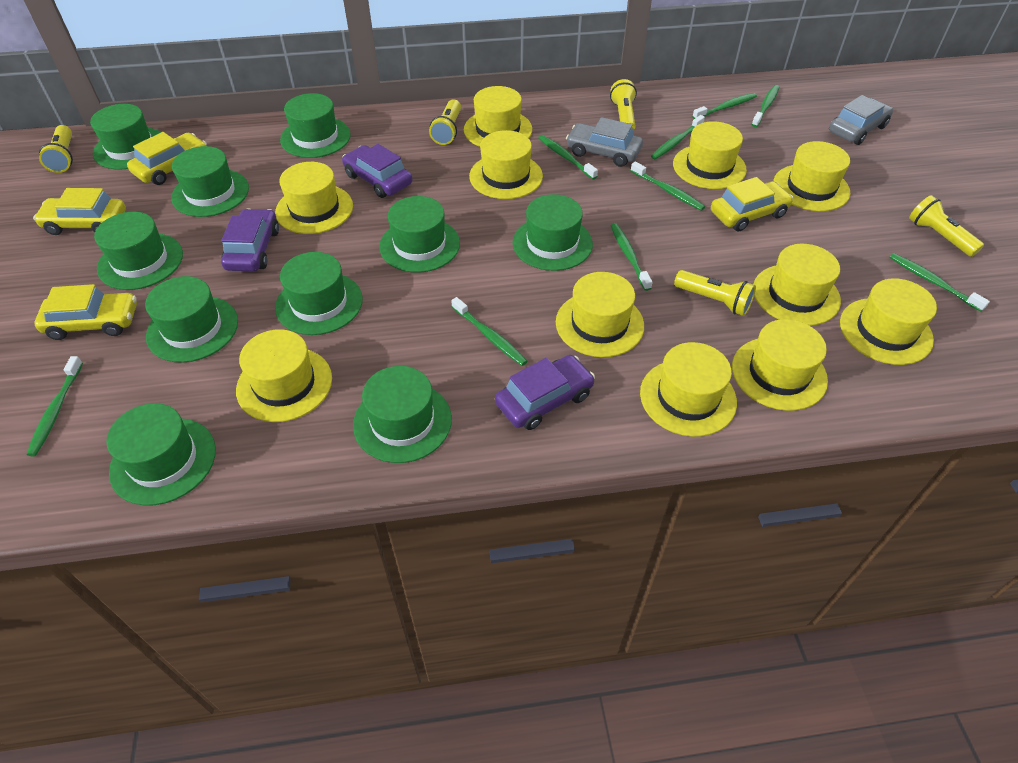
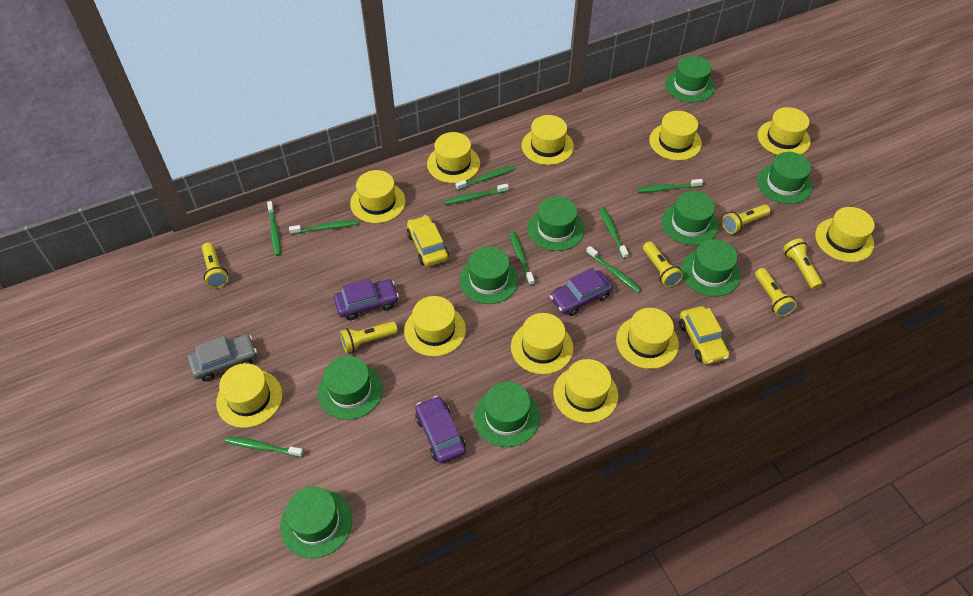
green hat: [90,104,161,169] [94,212,183,290] [106,403,216,506] [145,276,238,363] [171,146,249,217] [275,252,363,335] [280,93,351,158] [353,366,452,463] [379,196,460,273] [512,194,593,271] = 10 -> [280,487,352,559] [318,356,383,420] [459,246,519,304] [474,382,540,447] [528,196,584,251] [661,191,718,245] [665,56,715,102] [681,239,741,297] [757,152,812,204] = 9
grey car: [566,117,643,167] [829,95,893,145] = 2 -> [188,334,257,381] = 1
yellow car: [33,188,126,235] [34,284,137,340] [127,132,207,185] [711,177,793,232] = 4 -> [407,215,449,267] [679,306,730,365] = 2
yellow flashlight: [39,125,73,173] [429,99,461,145] [610,79,637,131] [674,270,756,316] [909,195,984,257] = 5 -> [202,242,228,288] [340,321,398,353] [643,242,683,287] [722,204,770,234] [755,268,797,317] [783,238,823,290] = 6

